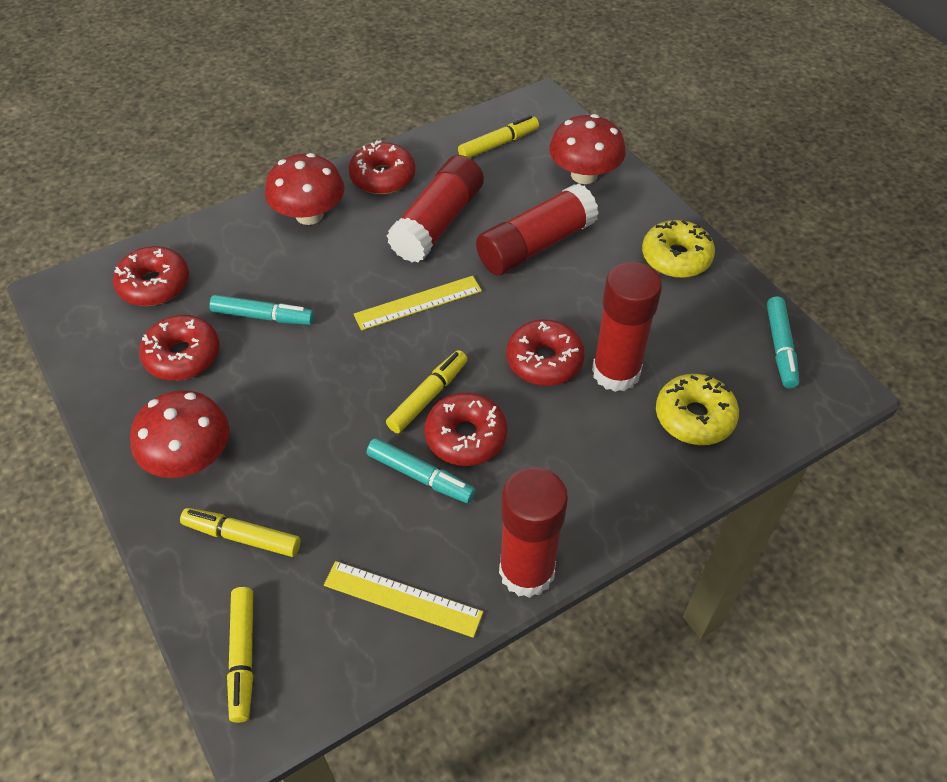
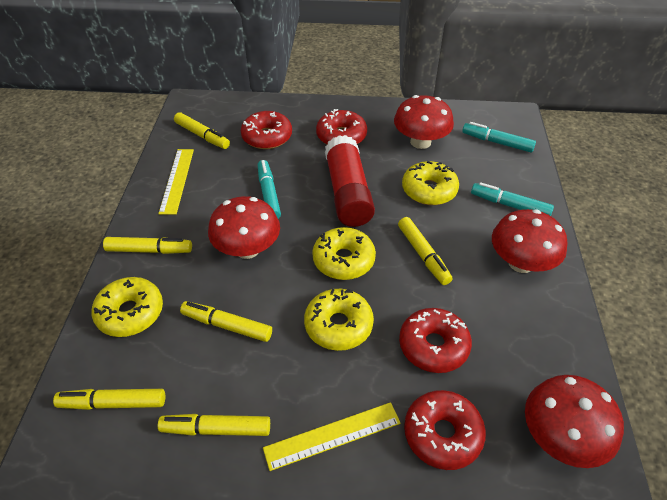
red donut: [113,246,189,306] [139,315,220,381] [349,140,416,194] [424,393,507,466] [506,319,585,386] = 5 -> [241,111,292,149] [316,109,367,144] [399,308,472,373] [404,390,486,470] = 4
red glue stick: [387,155,484,263] [476,183,599,275] [499,467,568,598] [592,262,662,392] = 4 -> [325,135,375,227] = 1
red mushroom: [130,390,230,478] [265,153,344,225] [549,114,626,184] = 3 -> [208,196,280,259] [394,95,454,149] [492,209,568,273] [525,375,624,468] = 4
yellow donut: [642,220,715,278] [656,374,739,445] = 2 -> [92,277,163,337] [304,289,374,351] [312,227,376,280] [402,161,459,205] = 4
yellow marker: [180,508,301,557] [227,587,253,723] [386,350,468,433] [458,115,539,158] = 4 -> [53,389,165,410] [103,237,192,254] [158,414,270,436] [174,112,230,149] [180,301,272,342] [398,217,452,285] = 6

